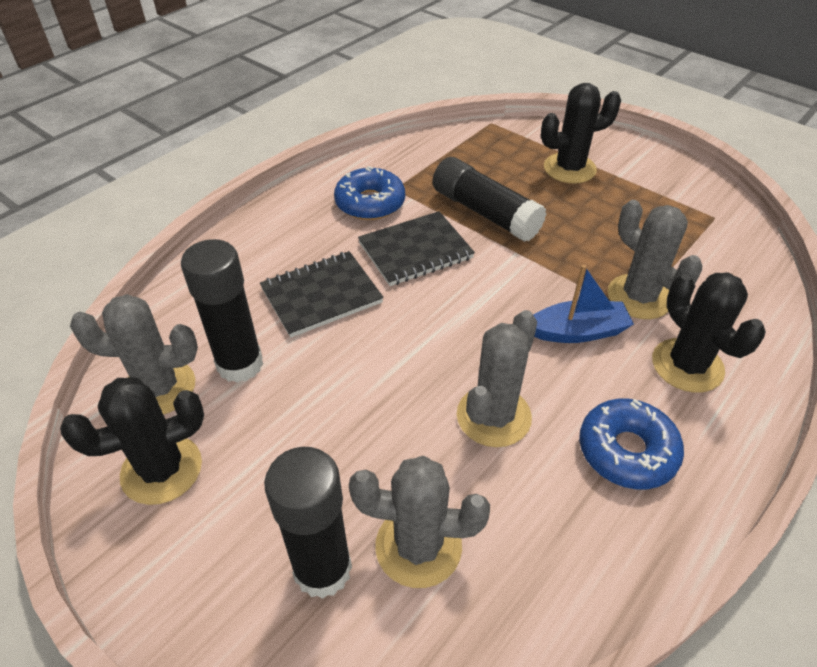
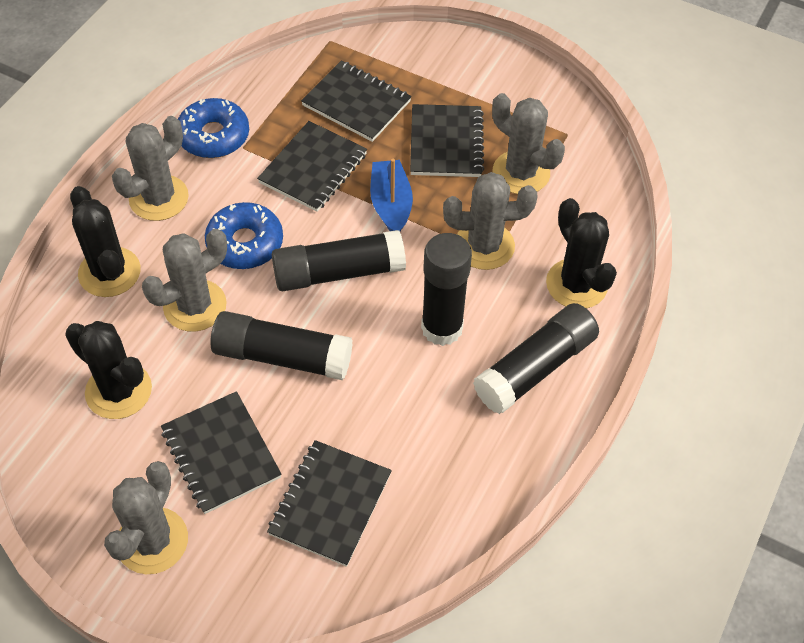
black glue stick: [181,239,263,383] [264,447,352,599] [433,157,547,242] = 3 -> [210,311,353,380] [272,230,406,291] [421,233,472,346] [473,303,599,414] = 4
black notebook: [260,251,384,338] [358,211,475,286] = 2 -> [161,391,282,514] [257,121,367,212] [267,440,392,567] [301,61,412,142] [410,104,484,177] = 5
grey cactus: [70,294,198,415] [349,456,490,588] [457,310,537,447] [608,200,702,319] = 4 -> [104,461,188,574] [112,116,189,221] [142,229,227,332] [443,172,538,270] [492,93,565,194] = 5

